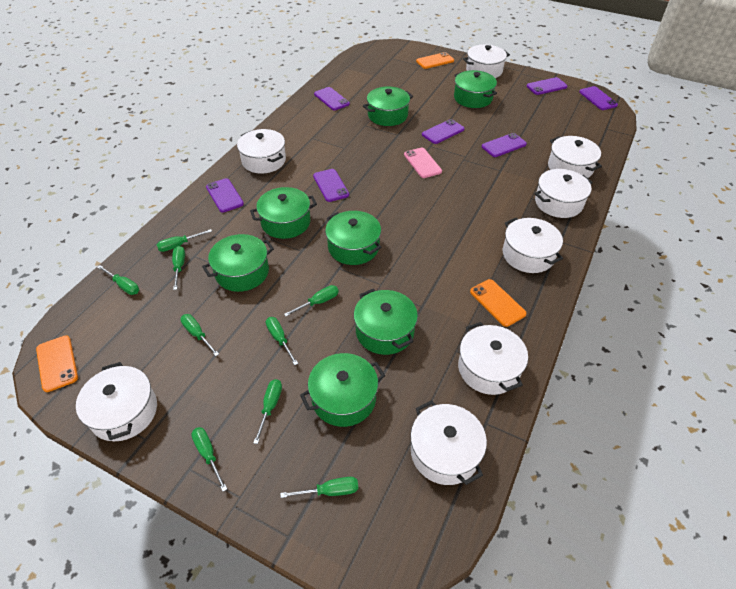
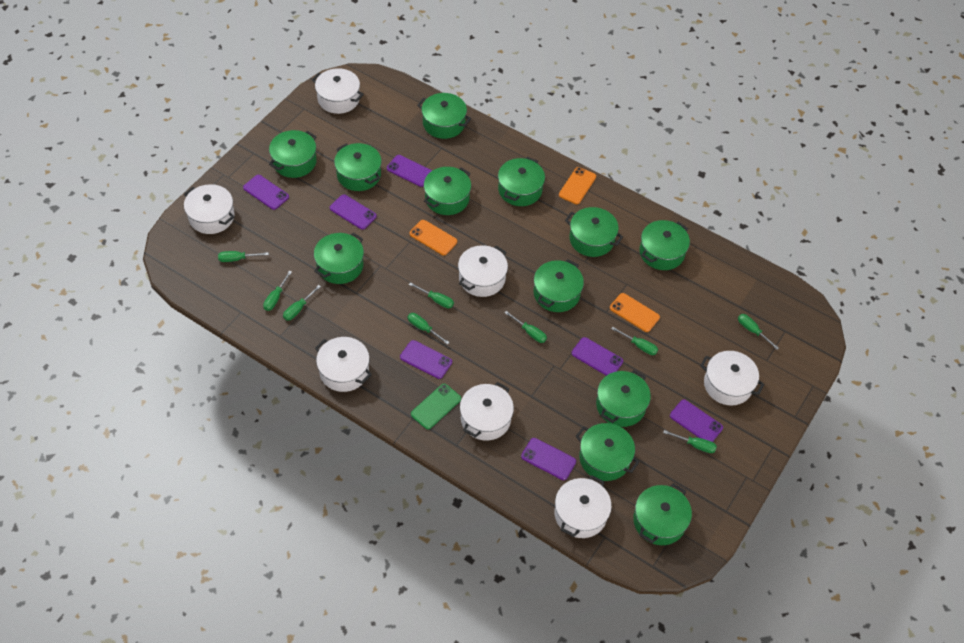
green phone: none = 0 -> [411,384,461,429] = 1
green pot: [202,234,274,292] [250,187,317,239] [300,353,385,427] [325,211,381,265] [354,289,418,355] [363,87,413,126] [454,70,497,108] = 7 -> [269,130,317,178] [314,233,364,284] [334,143,382,191] [417,93,471,139] [424,167,471,215] [498,157,545,206] [534,259,584,312] [565,207,623,257] [575,423,639,481] [596,370,651,427] [633,483,692,545] [640,220,690,270] = 12
pink phone: [404,148,442,178] = 1 -> none = 0
white pot: [76,362,157,441] [237,129,286,174] [410,400,487,485] [458,322,528,395] [463,44,510,78] [503,218,563,273] [535,169,593,218] [548,136,602,178] = 8 -> [184,184,235,234] [312,68,364,114] [315,337,372,392] [458,245,508,297] [460,382,514,441] [554,475,612,538] [700,351,764,406] = 7

